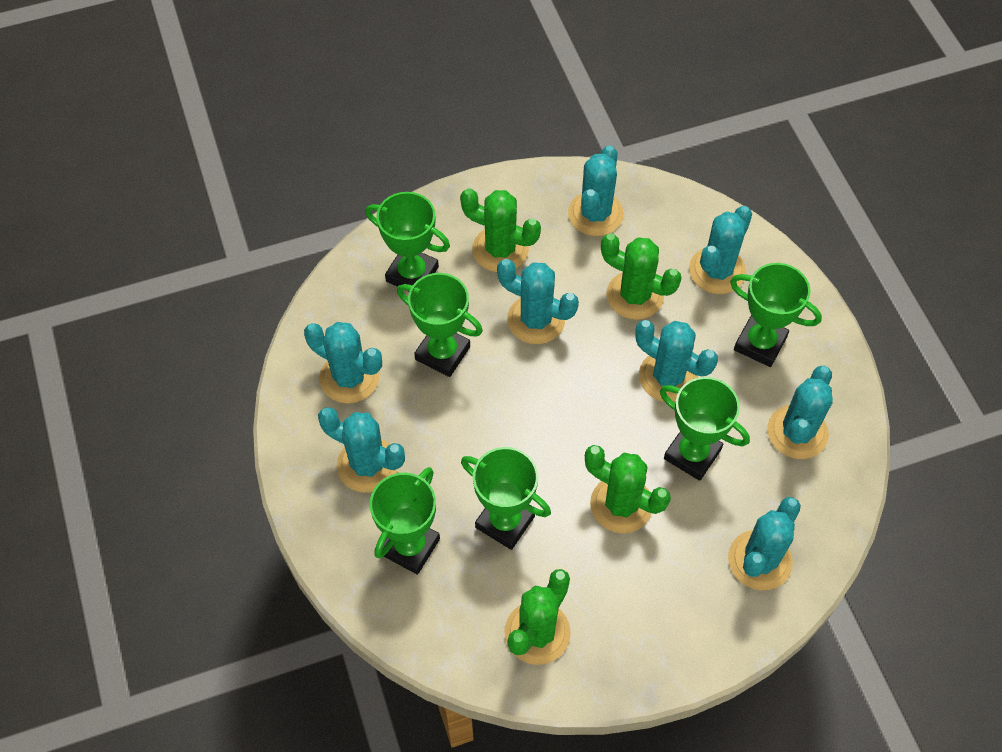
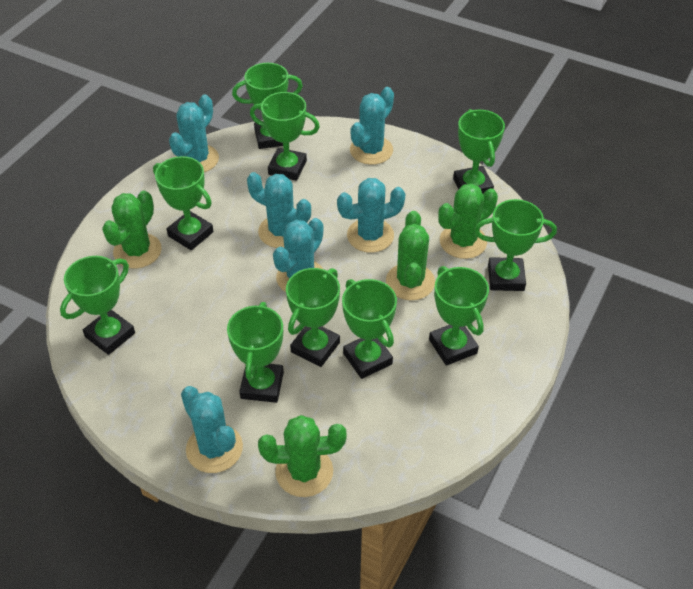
green trophy: [365,192,450,287] [370,467,440,575] [397,273,483,377] [461,447,551,550] [660,377,750,481] [730,263,822,367] = 6 -> [60,256,135,355] [153,156,214,250] [227,302,284,403] [232,63,303,149] [250,92,320,181] [286,268,340,367] [342,279,397,379] [429,266,489,366] [453,109,505,194] [474,199,557,291] = 10
turquoise cactus: [304,322,382,403] [318,407,405,493] [497,259,579,344] [568,145,624,236] [635,320,718,402] [689,206,752,294] [728,497,801,590] [767,366,833,459] = 8 -> [169,94,219,172] [181,386,243,473] [247,172,311,248] [273,218,323,292] [337,178,405,253] [350,87,394,165] = 6

